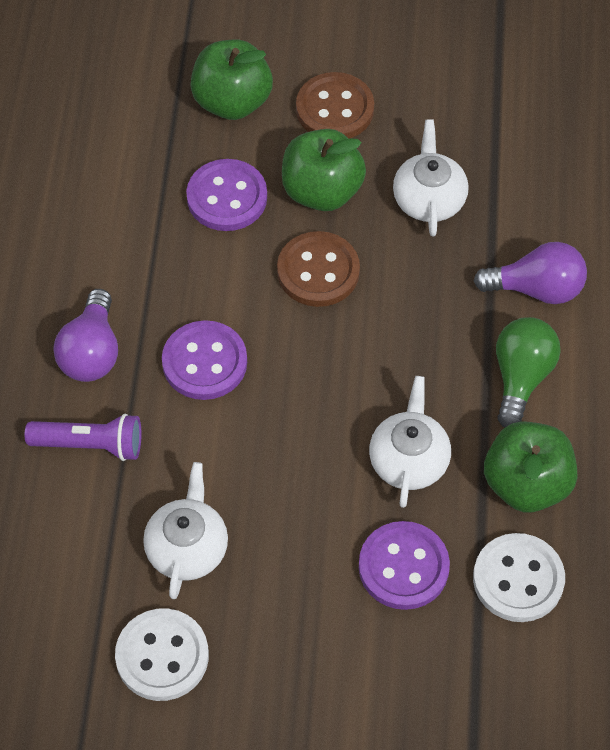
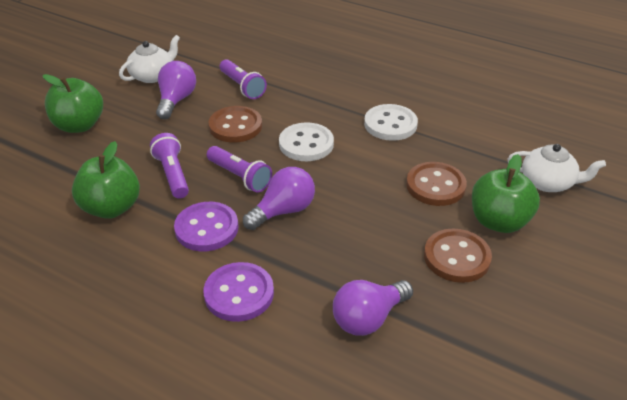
brown button: [277,231,360,307] [296,72,374,139] = 2 -> [208,106,262,143] [406,162,467,206] [424,229,492,283] = 3
green light bulb: [496,317,561,428] = 1 -> none = 0
purple button: [162,320,247,400] [186,159,267,231] [359,521,450,610] = 3 -> [174,202,238,251] [203,262,274,322] = 2
purple flashlight: [25,413,141,461] = 1 -> [150,133,189,199] [207,146,272,193] [220,59,267,99] = 3
purple light bulb: [53,289,118,382] [474,242,587,304] = 2 -> [156,61,196,119] [243,167,315,230] [333,280,413,336] = 3
white teapot: [143,462,228,599] [369,376,451,508] [393,119,468,236] = 3 -> [119,35,180,83] [508,144,606,192] = 2

